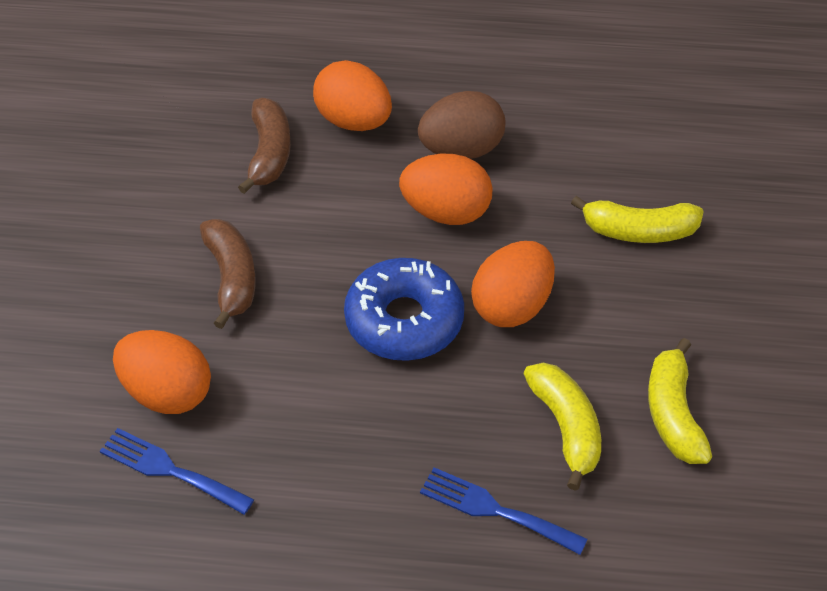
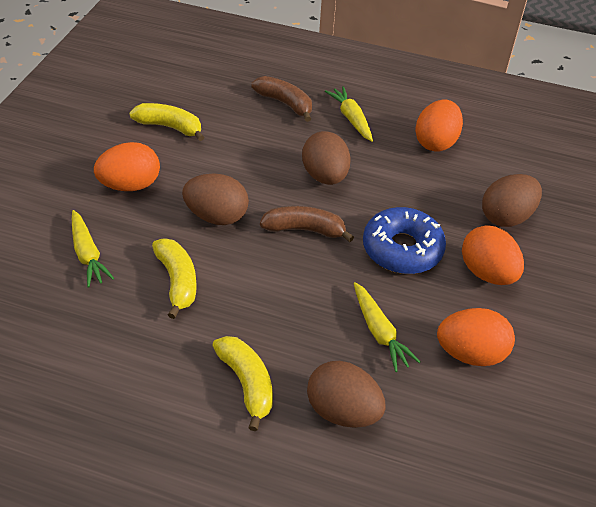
blue fork: [100,428,255,515] [420,467,588,555] = 2 -> none = 0
brown egg: [418,91,506,159] = 1 -> [182,173,249,225] [302,131,351,185] [307,361,386,428] [482,174,542,227] = 4
yellow carrot: none = 0 -> [72,210,114,287] [325,86,373,142] [354,282,420,372] = 3

